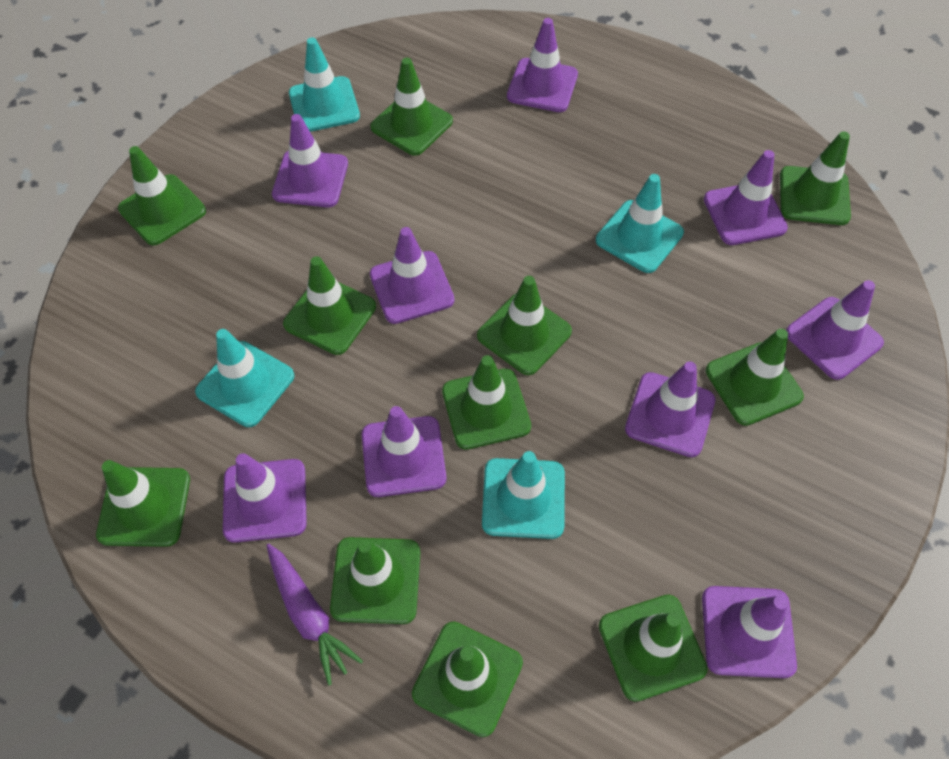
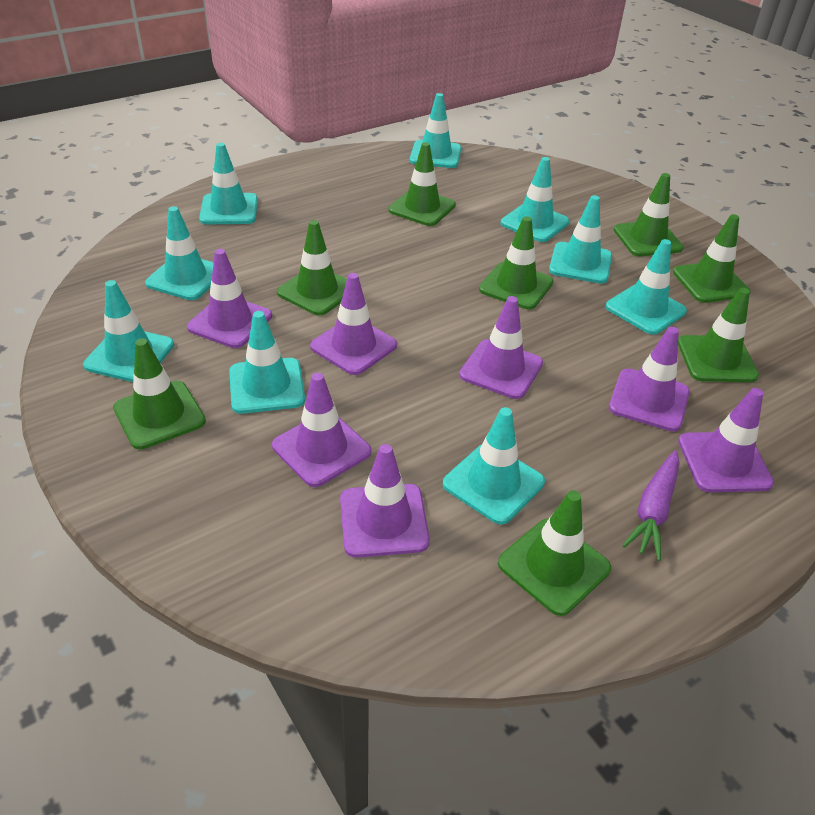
green traffic cone: [96,460,190,547] [118,146,206,246] [283,256,376,355] [330,537,421,624] [370,58,453,156] [412,622,523,737] [442,355,531,450] [477,276,572,375] [599,595,708,702] [706,329,804,426] [780,132,851,225] = 11 -> [113,338,206,450] [277,220,347,316] [389,142,456,226] [479,216,554,309] [498,490,611,616] [614,173,684,256] [673,214,750,303] [678,288,759,382] = 8
purple traffic cone: [223,453,307,543] [272,114,348,208] [361,406,447,497] [370,227,454,324] [507,18,578,112] [625,361,715,457] [702,586,797,678] [704,150,788,245] [786,280,884,380] = 9 -> [187,249,272,348] [272,373,371,487] [310,273,397,375] [340,444,430,558] [459,296,543,399] [609,327,690,432] [678,388,774,492] = 7
turquoise traffic cone: [195,329,294,427] [289,37,360,132] [482,451,565,539] [596,174,684,273] = 4 -> [83,280,174,382] [145,206,214,300] [199,143,258,224] [229,311,305,414] [410,93,462,168] [443,407,545,525] [501,157,570,242] [549,195,612,284] [606,239,687,335] = 9

